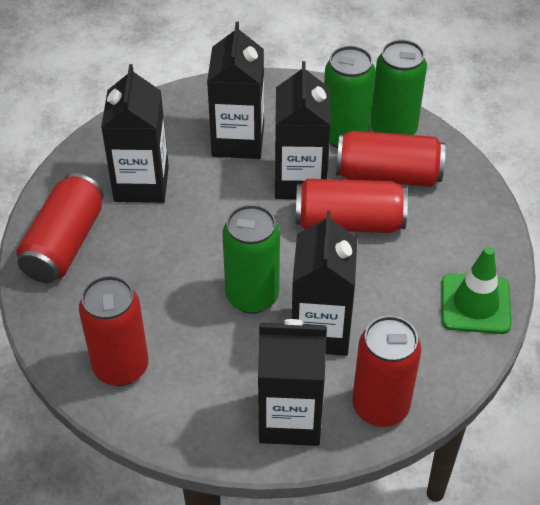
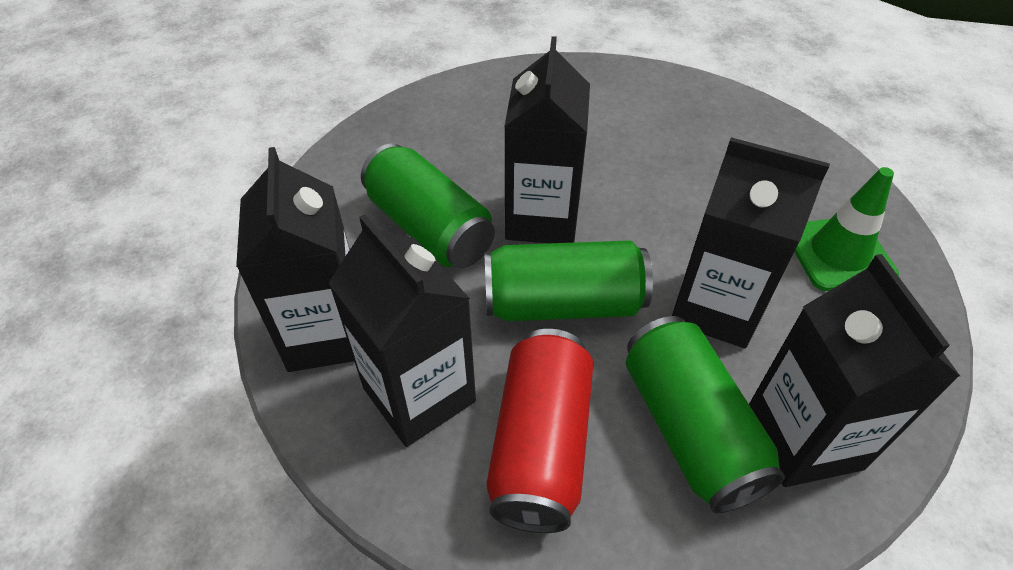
red can: [16,173,103,283] [79,276,148,386] [296,179,408,233] [336,131,446,187] [352,316,421,427] = 5 -> [486,329,594,533] = 1

